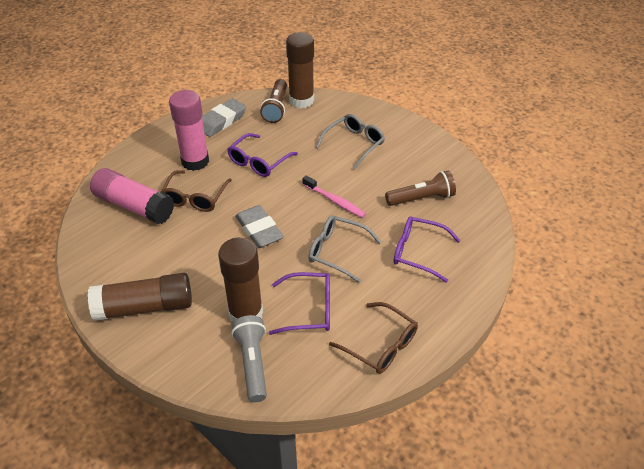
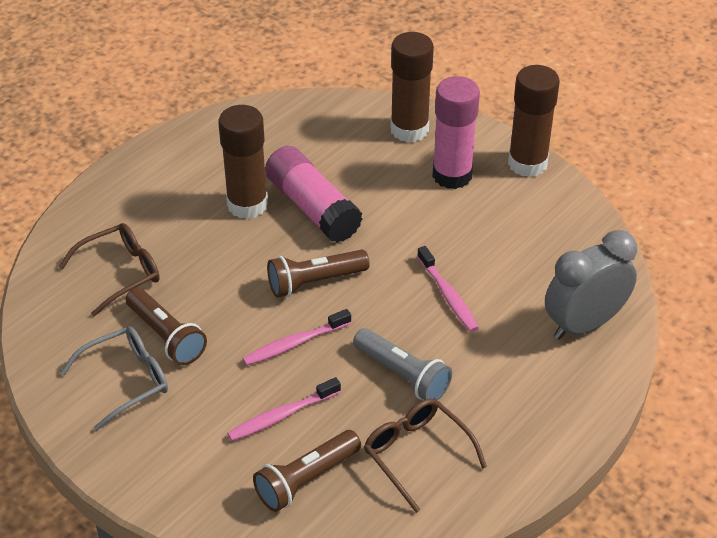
brown flashlight: [260,79,287,123] [385,170,456,206] = 2 -> [126,288,207,365] [253,430,361,512] [267,250,370,298] = 3
grey clock: none = 0 -> [545,230,637,340] = 1
grey eraser: [202,98,246,137] [235,205,284,248] = 2 -> none = 0
grey glasses: [308,215,381,283] [316,114,385,169] = 2 -> [60,326,168,431] = 1
pink toothbrush: [302,175,366,218] = 1 -> [227,377,341,441] [242,309,351,366] [417,246,479,332] = 3
purple glasses: [227,133,298,177] [269,272,330,335] [394,216,461,283] = 3 -> none = 0

